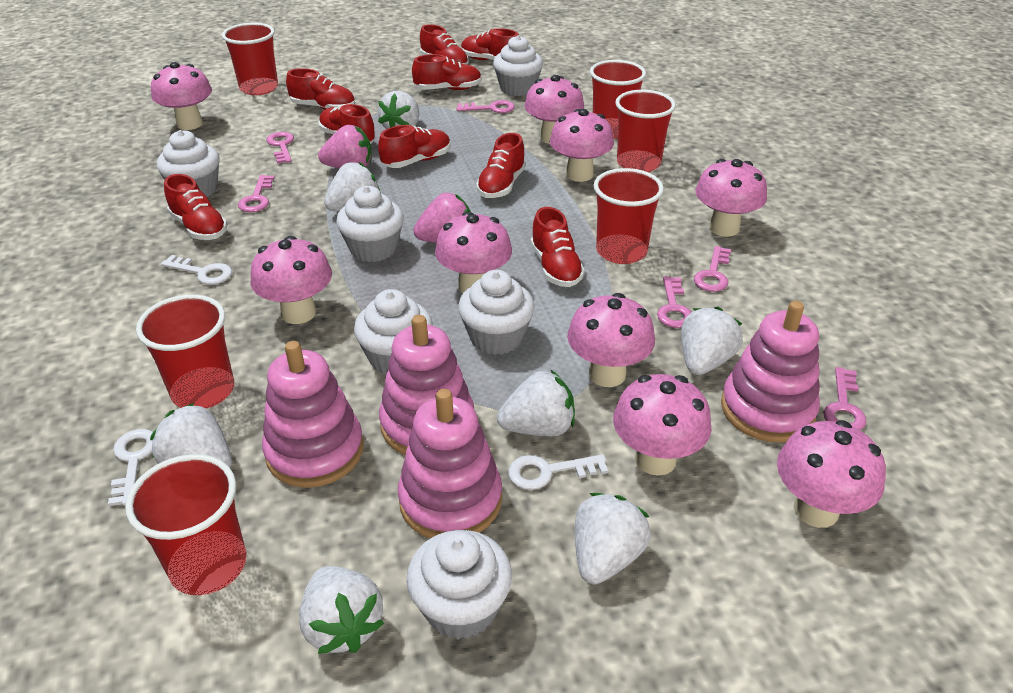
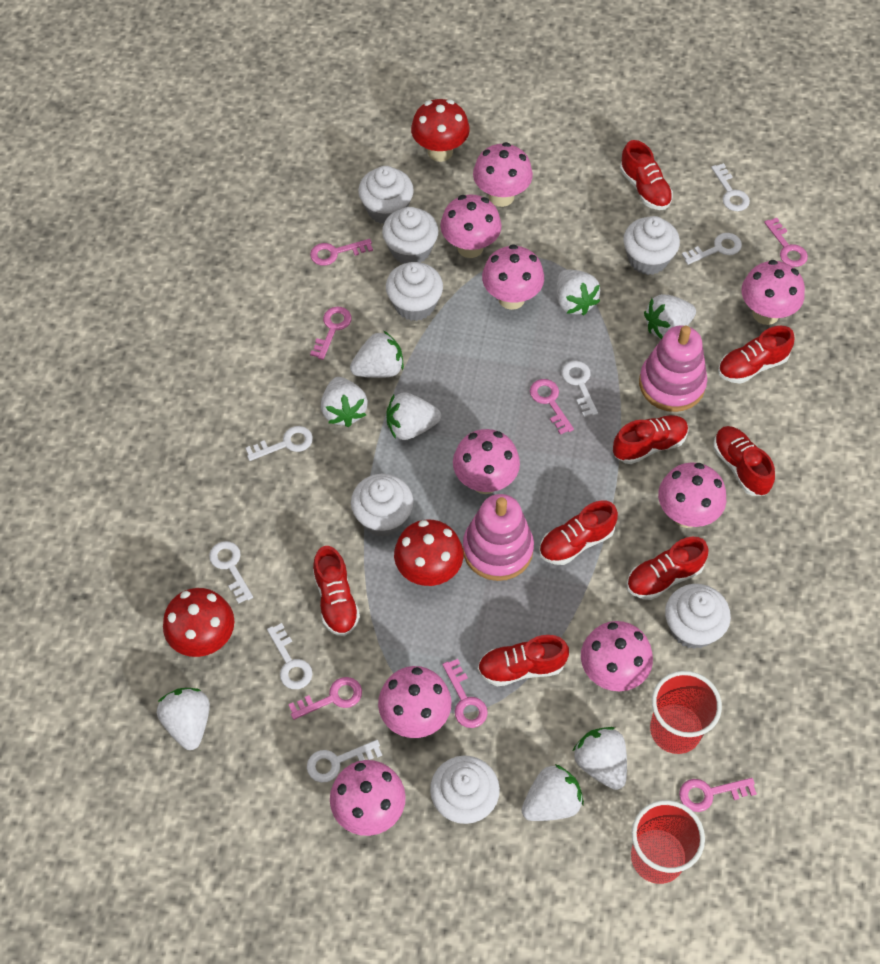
pink key: [238,175,275,212] [266,132,294,164] [456,100,515,113] [657,276,692,328] [694,246,731,292] [823,367,867,430] = 6 -> [288,677,362,720] [310,239,373,266] [310,306,352,360] [442,659,488,728] [530,379,574,435] [679,778,757,812] [764,218,808,267] = 7
pink stacking toy: [262,341,364,488] [379,315,474,455] [398,389,502,538] [721,301,820,442] = 4 -> [463,494,534,581] [639,326,707,412] = 2
pink strawberry: [318,125,372,169] [413,193,471,243] = 2 -> none = 0
red cup: [125,454,246,595] [136,294,234,409] [222,23,278,95] [590,60,646,139] [593,168,664,264] [615,90,676,172] = 6 -> [631,800,705,884] [650,671,722,754] = 2
red mushroom: none = 0 -> [163,588,234,657] [394,520,463,586] [411,99,470,162] = 3
red shoe: [164,174,228,240] [286,68,355,109] [319,104,376,144] [378,125,451,168] [412,54,482,90] [420,24,469,65] [461,28,519,60] [476,133,526,198] [531,207,585,287] = 9 -> [313,546,360,636] [478,635,569,686] [539,500,618,565] [613,415,689,464] [620,140,673,210] [627,537,708,600] [713,426,775,496] [718,326,795,384] = 8
white cupcake: [157,130,220,197] [336,186,404,262] [354,289,433,375] [406,530,512,640] [458,270,535,355] [493,35,543,96] = 6 -> [351,474,413,537] [358,166,414,224] [382,207,438,264] [386,262,443,321] [430,756,500,824] [623,216,680,275] [665,584,731,649] = 7
white key: [108,429,153,506] [161,255,232,285] [508,454,608,490] = 3 -> [209,541,253,604] [245,426,313,461] [267,623,312,689] [307,740,382,783] [562,361,598,417] [682,233,742,265] [711,163,750,211] = 7
white strawberry: [150,403,232,467] [299,566,384,654] [324,162,380,211] [378,91,419,129] [497,370,575,436] [575,493,651,584] [681,307,743,375] = 7 -> [157,688,210,750] [321,377,368,427] [350,331,404,378] [387,392,441,440] [521,764,584,821] [556,270,600,316] [573,727,627,790] [644,294,696,339] = 8

